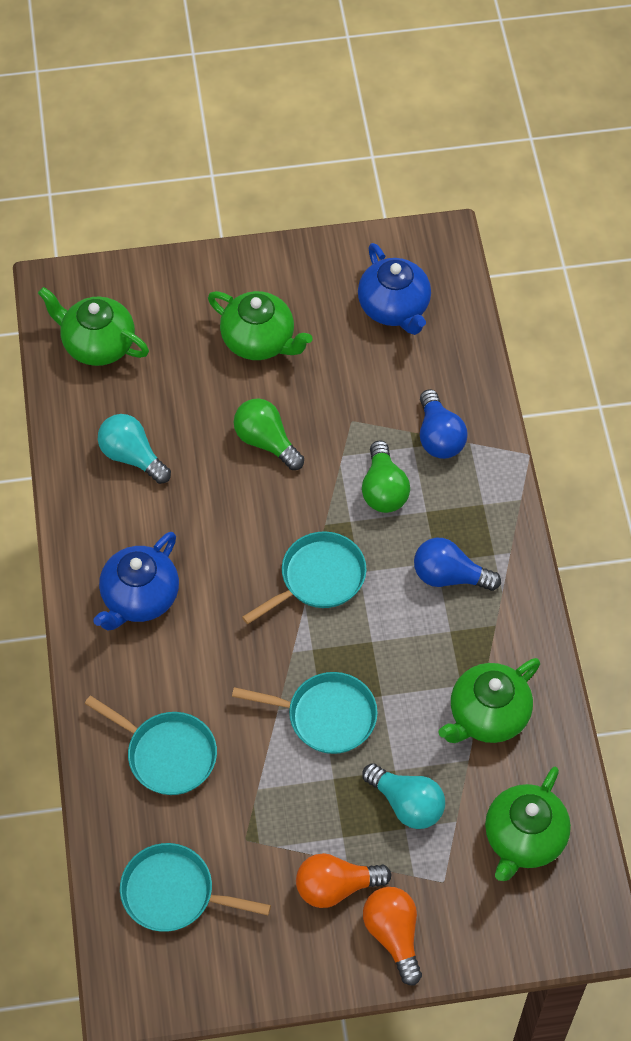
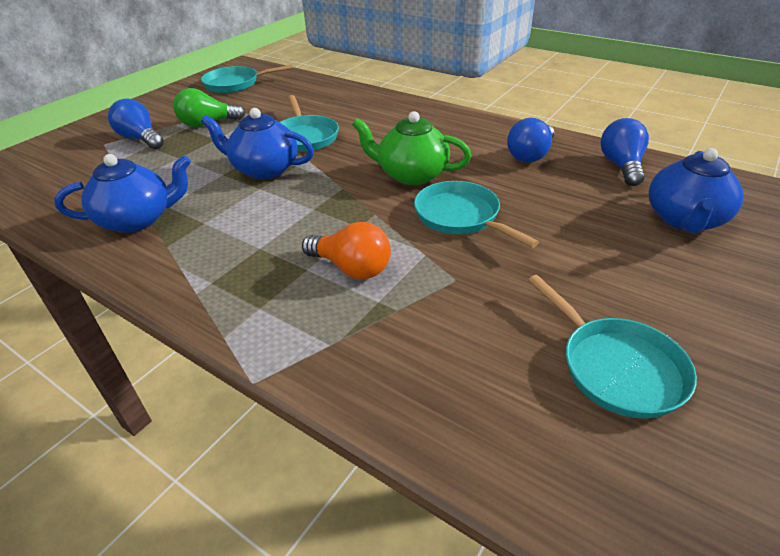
blue light bulb: [414,538,501,591] [420,389,468,459] = 2 -> [108,99,164,149] [507,118,554,163] [601,118,649,186] = 3
blue teapot: [93,532,179,631] [358,243,431,335] = 2 -> [54,154,191,233] [201,108,314,179] [649,148,744,233] = 3
green light bulb: [234,399,304,470] [362,441,410,513] = 2 -> [173,88,245,127] = 1
green teapot: [38,287,149,366] [208,291,312,360] [439,658,540,743] [485,767,571,881] = 4 -> [352,111,471,185] = 1
orange light bulb: [296,853,392,908] [363,887,422,986] = 2 -> [302,222,391,279] = 1
turquoise light bulb: [98,414,171,484] [362,763,445,829] = 2 -> none = 0

